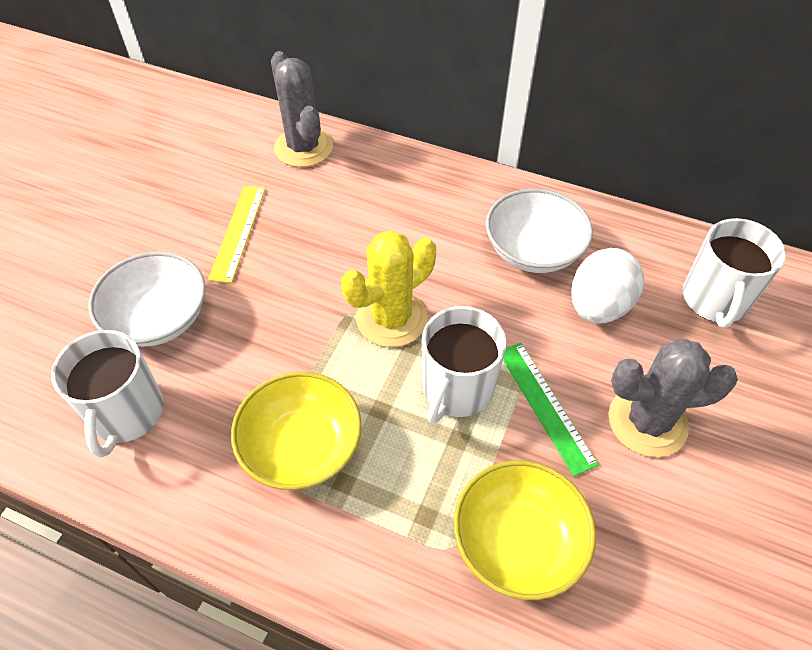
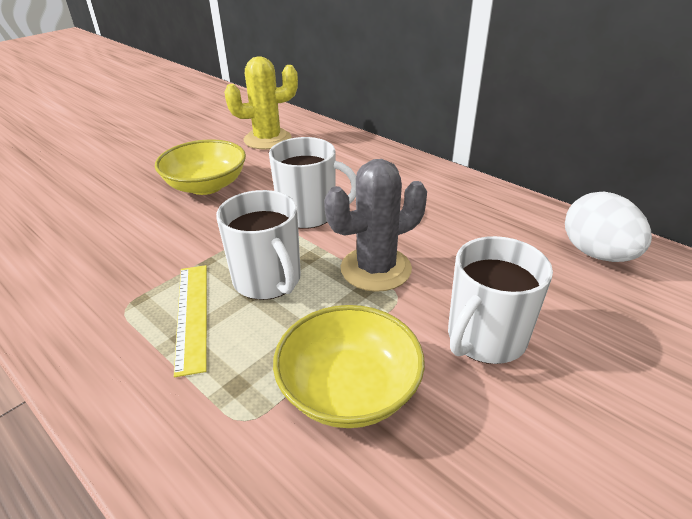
green ruler: [503,343,599,476] = 1 -> none = 0
grey cactus: [271,51,333,167] [609,339,738,457] = 2 -> [324,159,427,292] = 1
white bowl: [88,252,206,347] [486,189,593,273] = 2 -> none = 0

